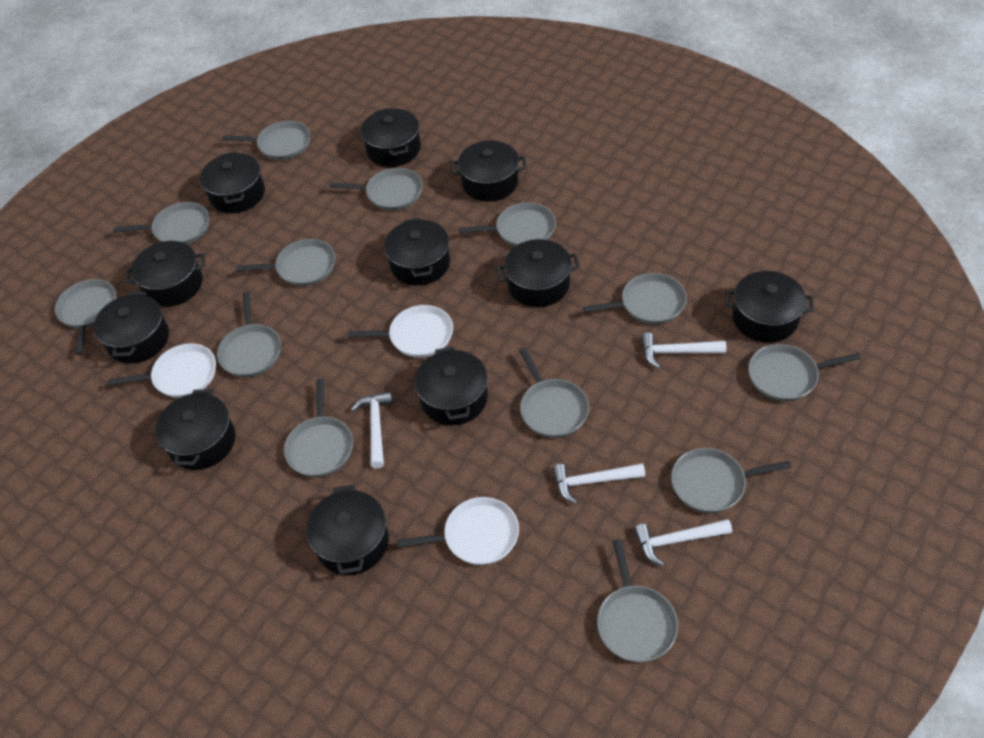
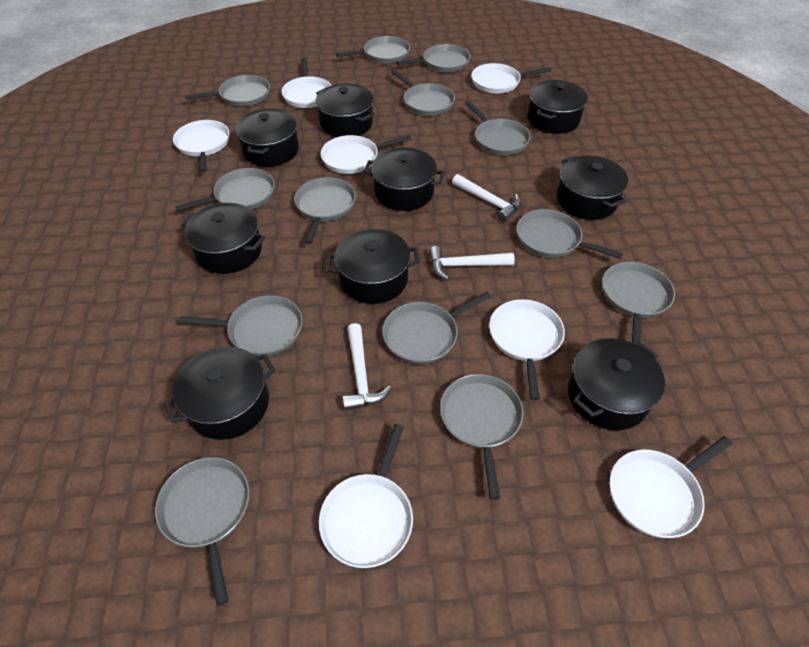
black pot: [94,291,169,363] [126,241,206,306] [155,390,235,470] [200,152,265,213] [306,485,389,575] [361,108,421,167] [384,217,450,286] [415,346,488,425] [451,141,526,201] [496,239,580,307] [725,271,814,343] = 11 -> [163,346,275,440] [181,203,265,274] [235,109,299,167] [316,84,375,137] [326,229,420,304] [363,148,445,211] [527,80,588,134] [556,156,628,220] [568,338,665,430] = 9
white hammer: [351,392,393,469] [553,463,645,504] [634,519,732,566] [641,332,726,368] = 4 -> [342,323,392,411] [429,246,515,280] [452,174,521,222] = 3
white pan: [108,343,216,398] [348,305,453,358] [397,497,519,565] = 3 -> [173,120,229,172] [281,57,332,108] [319,424,413,568] [321,135,411,174] [471,63,551,93] [489,299,565,400] [610,436,732,538] = 7

